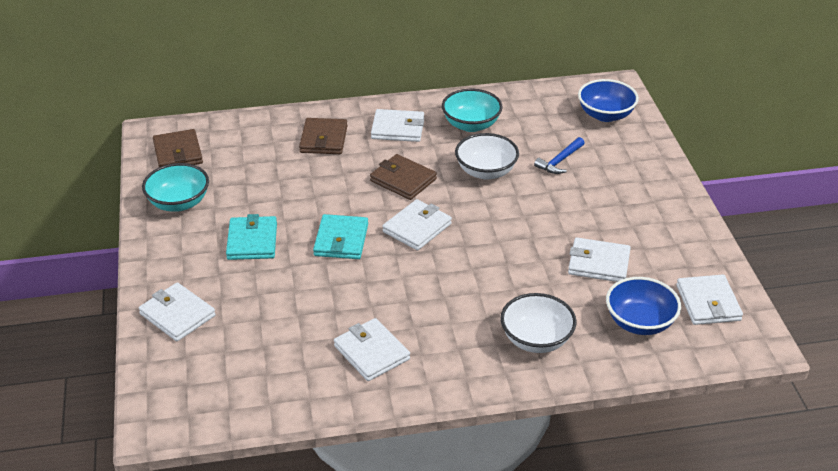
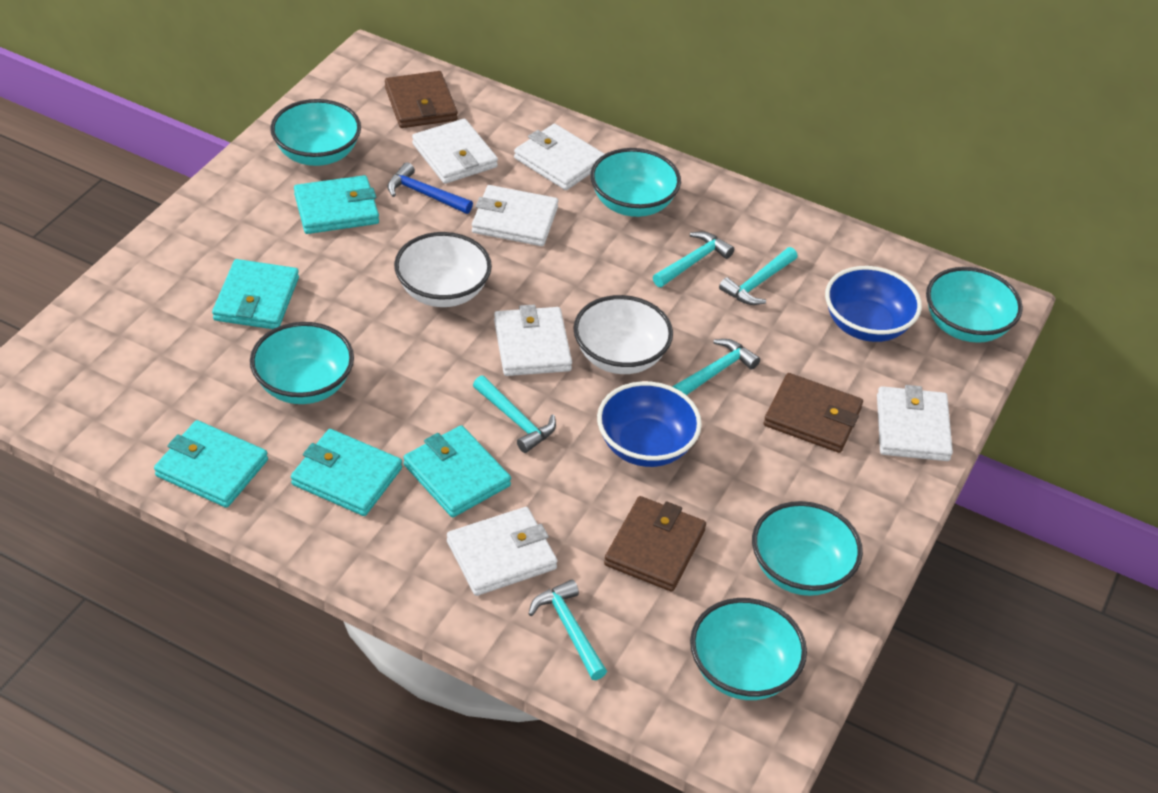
turquoise bowl: [142,163,209,212] [442,89,503,132] = 2 -> [250,322,354,404] [270,99,361,166] [590,148,681,217] [690,598,807,700] [752,501,863,596] [926,267,1023,343] = 6
turquoise hammer: none = 0 -> [473,376,556,453] [529,580,607,680] [653,231,734,287] [672,339,760,395] [719,247,798,305] = 5
turquoise wallet: [226,214,277,260] [313,214,368,259] = 2 -> [154,420,268,508] [212,259,299,329] [291,429,402,516] [294,175,379,234] [403,425,511,517] = 5

